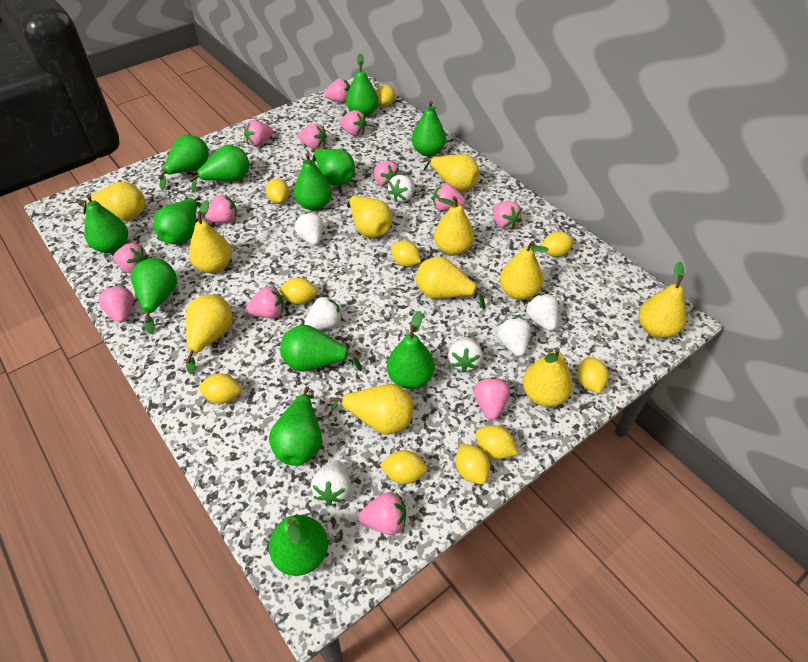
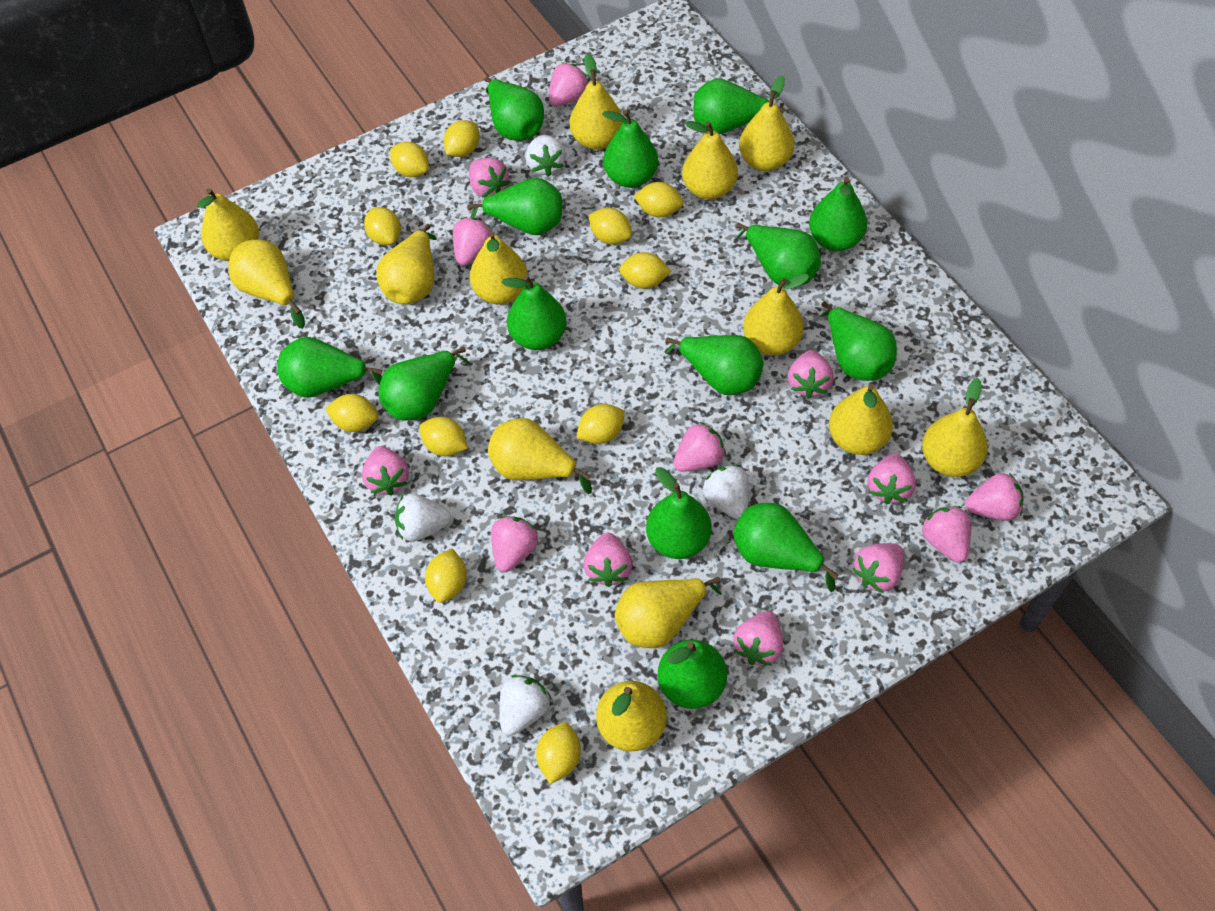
green pear: [84,195,128,253] [131,258,177,334] [154,197,201,244] [158,135,208,190] [189,145,250,192] [269,387,322,466] [269,515,328,576] [280,325,362,372] [294,153,332,211] [311,148,355,186] [346,54,378,117] [387,311,435,389] [412,101,446,157] = 13 -> [278,337,383,397] [379,347,471,421] [467,178,562,235] [484,77,544,141] [502,275,567,350] [602,110,658,188] [646,467,711,559] [658,640,727,709] [665,335,764,395] [694,79,785,134] [733,503,839,592] [736,222,821,286] [809,177,867,251] [820,301,897,381] = 14
white strawberry: [294,212,323,246] [304,296,342,330] [311,460,351,505] [387,175,414,202] [448,336,483,373] [497,317,531,356] [526,294,559,331] = 7 -> [394,494,451,541] [500,675,551,736] [526,135,566,177] [702,465,749,520] = 4
yellow lemon: [198,373,241,404] [266,178,289,204] [279,277,317,304] [376,85,395,107] [380,450,428,484] [391,241,421,267] [456,444,490,484] [476,425,518,459] [541,231,575,257] [577,357,609,393] = 10 -> [325,394,378,432] [364,207,401,245] [390,142,429,177] [419,417,468,456] [425,549,467,603] [444,120,480,157] [536,722,581,784] [576,404,625,444] [588,208,632,244] [619,252,671,289] [634,182,683,217] = 11
yellow pear: [78,182,145,221] [186,294,233,374] [189,200,232,273] [330,384,414,435] [346,195,392,238] [416,256,487,309] [423,154,480,191] [434,196,474,255] [500,241,548,300] [523,347,573,407] [639,261,687,338] = 11 -> [197,188,259,261] [228,239,305,328] [376,224,436,304] [470,231,528,304] [488,418,592,494] [570,53,623,150] [596,681,667,751] [615,577,721,648] [682,121,738,200] [739,75,794,171] [743,274,809,356] [829,384,893,455] [922,378,988,477] = 13

